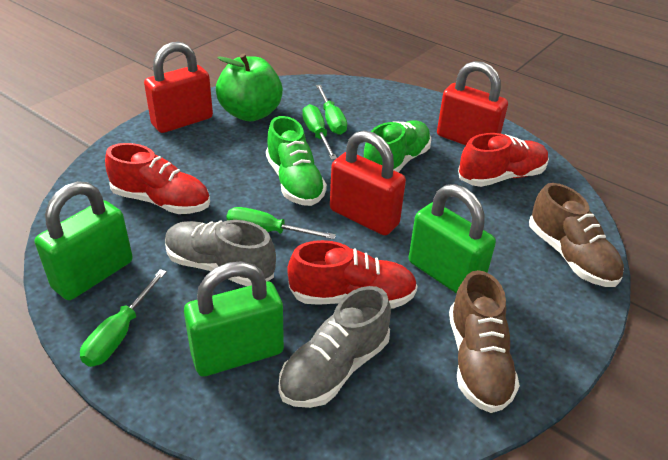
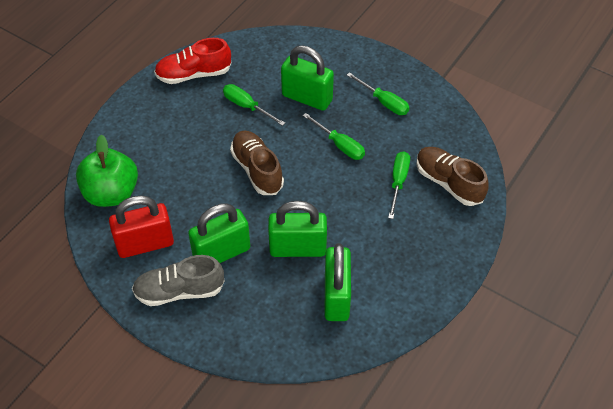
green padlock: [35,181,133,300] [184,261,284,377] [409,184,496,294] = 3 -> [188,204,250,263] [268,201,327,257] [281,45,334,111] [324,243,351,321] = 4
green shoe: [266,116,327,206] [364,121,431,172] = 2 -> none = 0
grey shoe: [165,220,276,286] [279,286,391,408] = 2 -> [132,255,224,306] = 1
red padlock: [144,42,213,133] [330,131,406,235] [437,61,508,145] = 3 -> [109,195,174,258] = 1
red shoe: [105,143,210,214] [287,240,418,309] [458,133,549,187] = 3 -> [154,38,231,84] = 1

